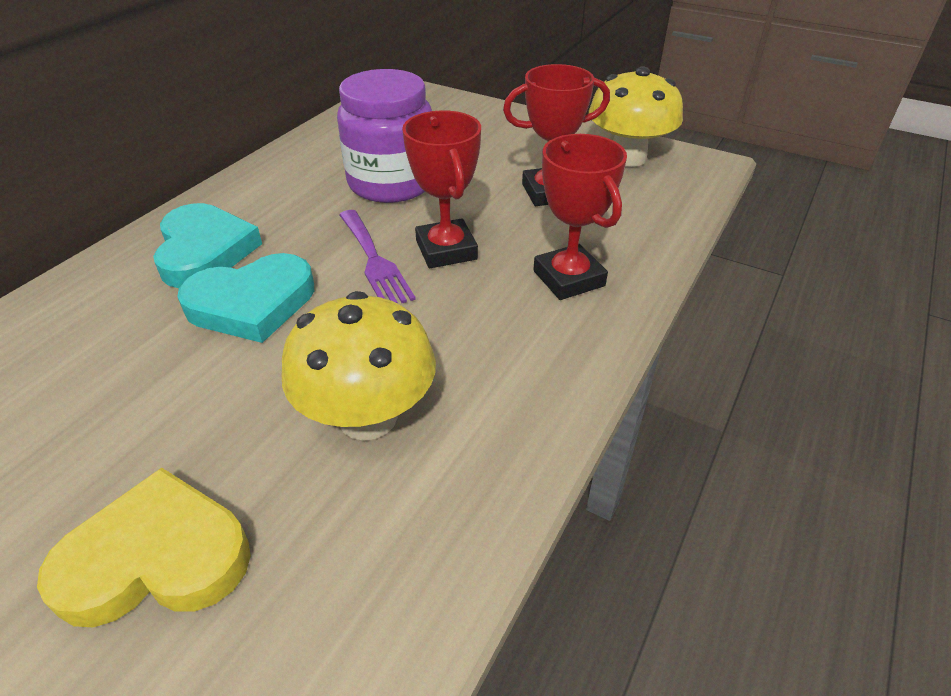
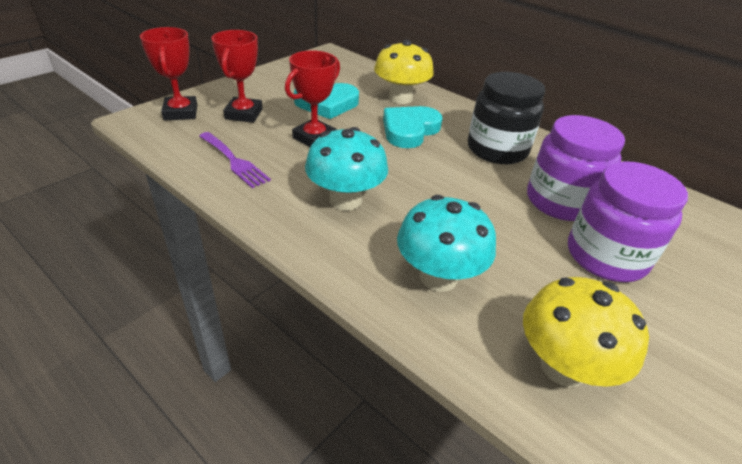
black jar: none = 0 -> [468,72,545,164] = 1
purple jar: [337,69,432,203] = 1 -> [527,115,625,221] [568,161,688,282] = 2
turquoise mushroom: none = 0 -> [305,127,388,210] [397,195,496,292] = 2
yellow heart: [37,468,251,627] = 1 -> none = 0

